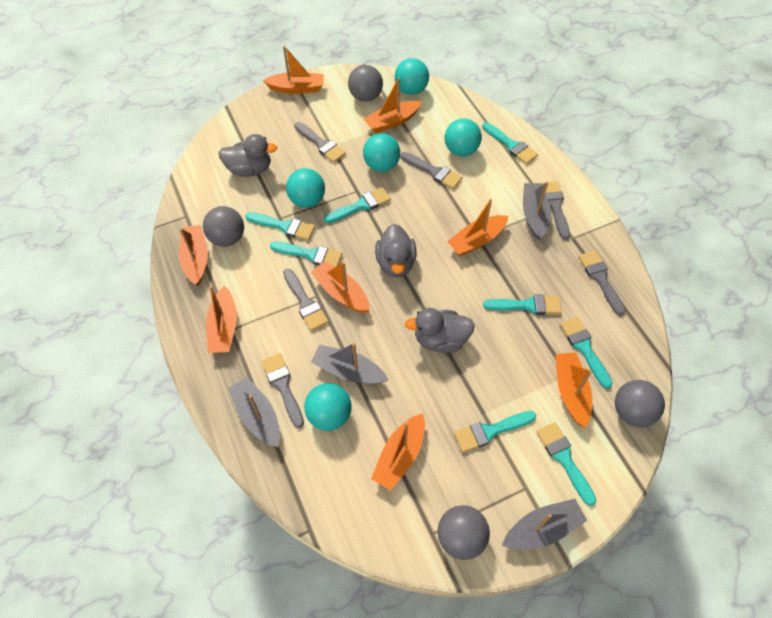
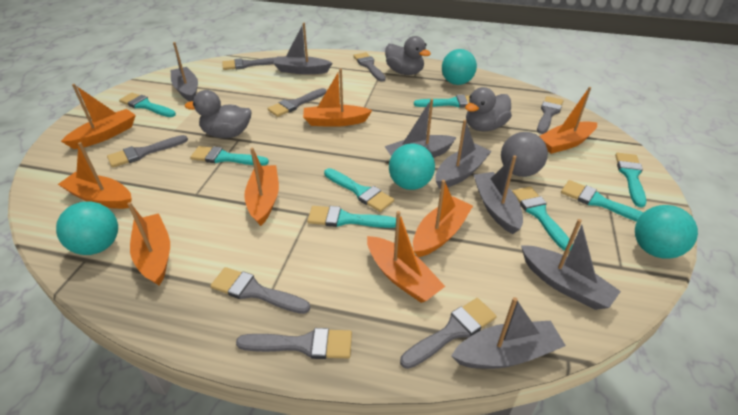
grey ball: [203,206,244,247] [348,65,383,102] [438,505,490,560] [615,380,665,427] = 4 -> [501,132,548,177] = 1
grey boat: [229,377,280,447] [311,343,389,384] [502,499,587,550] [523,182,551,240] = 4 -> [171,42,198,102] [273,23,332,74] [385,99,457,158] [435,120,492,189] [451,297,566,369] [474,155,523,234] [521,219,621,310] = 7
grey brush: [261,353,304,428] [283,269,328,331] [294,122,346,163] [400,152,462,189] [542,181,570,240] [579,251,625,316] = 6 -> [107,135,188,168] [210,267,310,314] [222,57,276,70] [236,328,352,359] [267,88,327,117] [353,52,386,82] [400,298,497,369] [537,96,563,134] = 8
turquoise ball: [286,168,325,208] [304,383,352,431] [363,133,400,172] [395,58,429,95] [445,118,482,157] = 5 -> [56,201,118,255] [389,143,435,190] [442,49,477,85] [635,205,698,259] = 4

